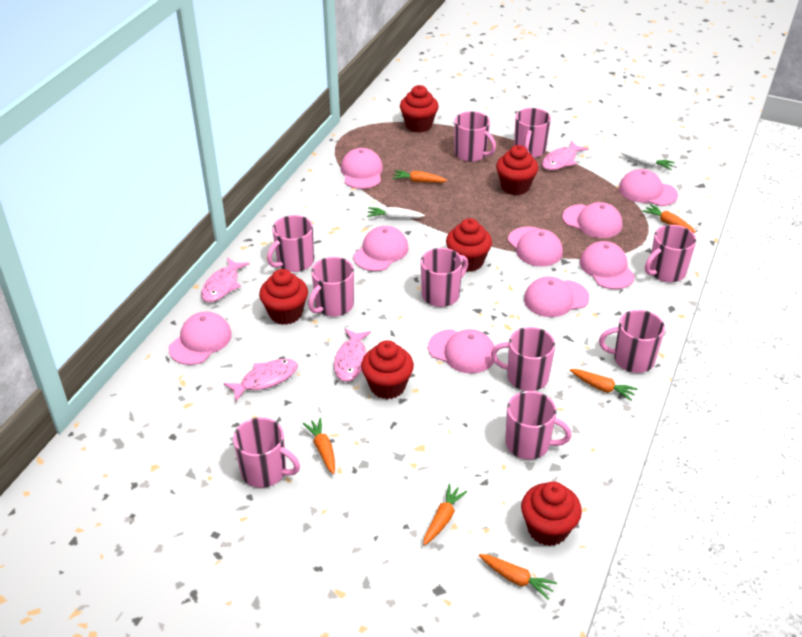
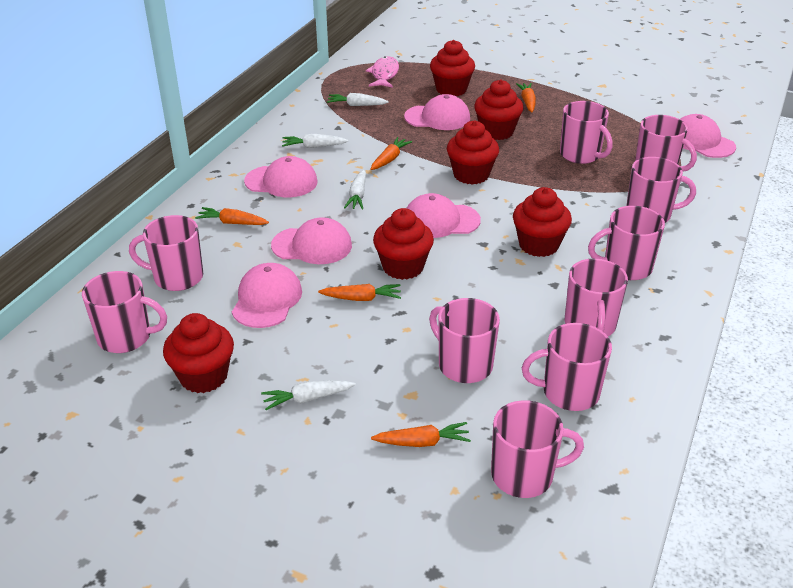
orange carrot: [303,418,335,474] [392,170,448,183] [423,484,467,545] [479,554,557,600] [570,369,638,401] [642,204,696,233] = 6 -> [195,207,269,225] [318,284,401,301] [370,137,412,170] [371,422,471,447] [516,83,536,112] = 5
pink cap: [168,311,232,365] [341,148,383,189] [353,226,409,271] [428,329,494,373] [508,227,563,267] [524,277,589,317] [563,202,622,238] [580,241,635,289] [619,169,678,206] = 9 -> [232,263,302,328] [244,156,318,197] [271,217,352,264] [404,94,470,130] [407,193,481,238] [680,114,736,158] = 6
pink fish: [201,257,249,302] [223,359,298,401] [334,329,371,382] [542,141,588,170] = 4 -> [366,56,399,88] = 1
white carrot: [367,207,425,219] [621,151,675,170] = 2 -> [261,380,356,410] [282,134,348,148] [327,93,389,106] [344,170,366,210] = 4

